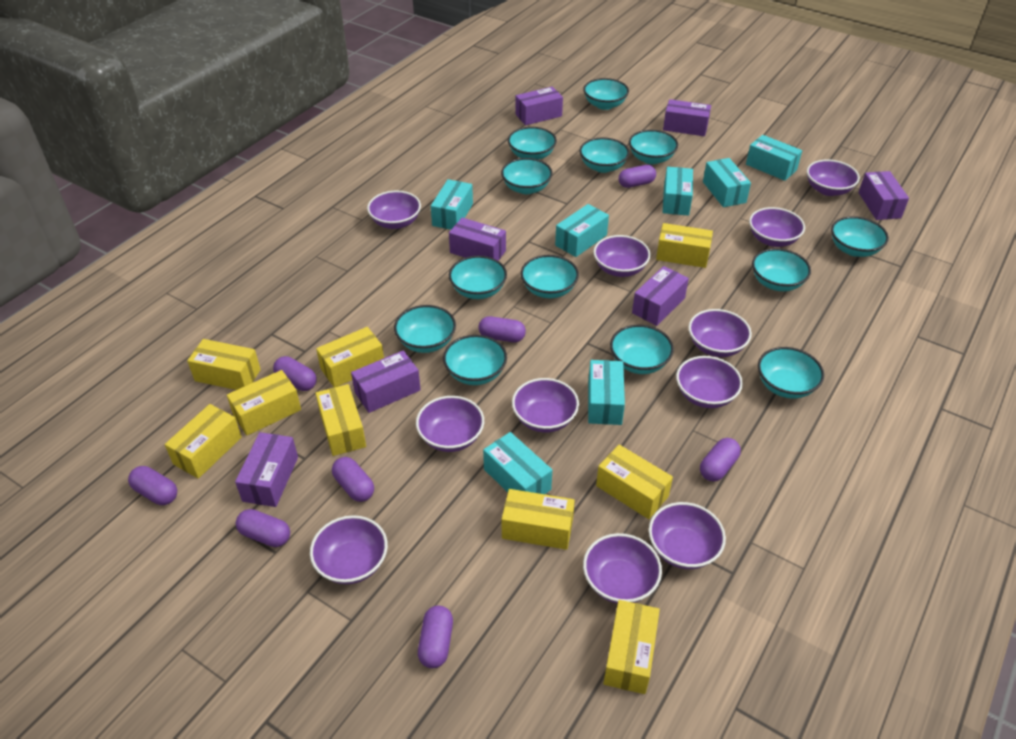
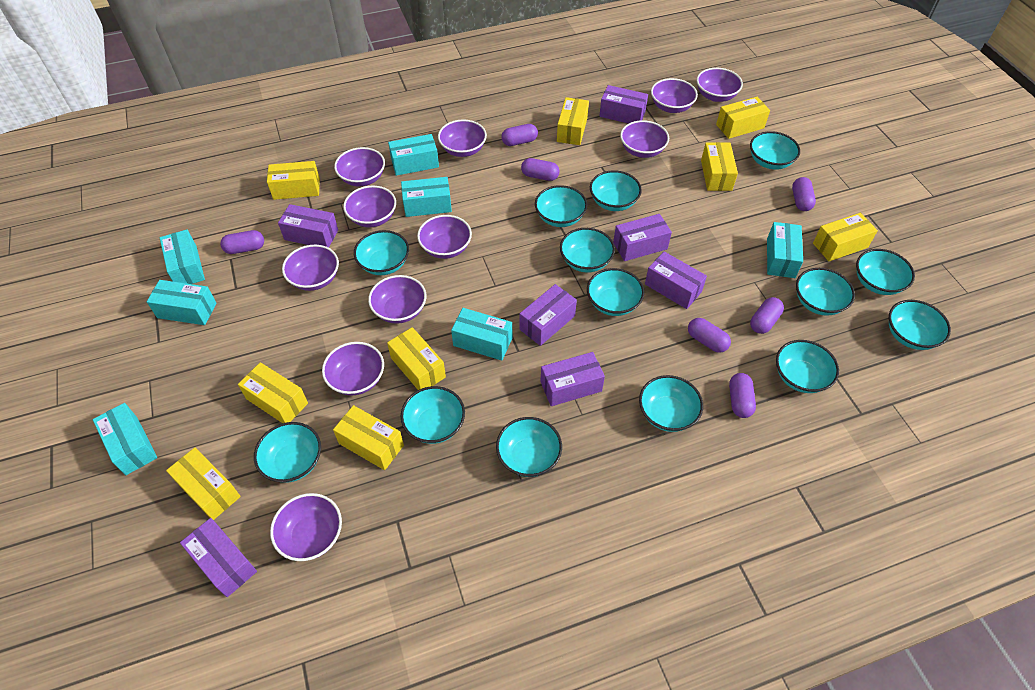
purple capsule: [128,466,177,505] [236,509,290,547] [273,356,317,391] [332,457,374,502] [418,606,453,668] [478,316,526,342] [619,165,656,188] [700,438,741,482] = 8 -> [220,230,264,254] [501,124,538,146] [521,158,559,181] [688,318,731,353] [729,373,756,418] [750,297,784,334] [792,177,816,211] = 7
turquoise bowl: [394,305,456,353] [443,335,507,385] [449,256,507,299] [501,158,552,194] [508,127,557,160] [521,255,579,298] [580,138,629,173] [583,78,629,110] [610,325,674,374] [629,130,678,164] [752,248,811,291] [758,347,824,399] [831,216,889,257] = 13 -> [254,422,321,483] [354,230,409,275] [401,386,465,444] [496,417,562,477] [535,185,587,227] [560,228,615,273] [587,268,644,316] [590,170,642,211] [639,375,703,432] [750,131,800,169] [776,340,839,393] [796,268,855,316] [856,249,915,295] [889,300,951,350] = 14

